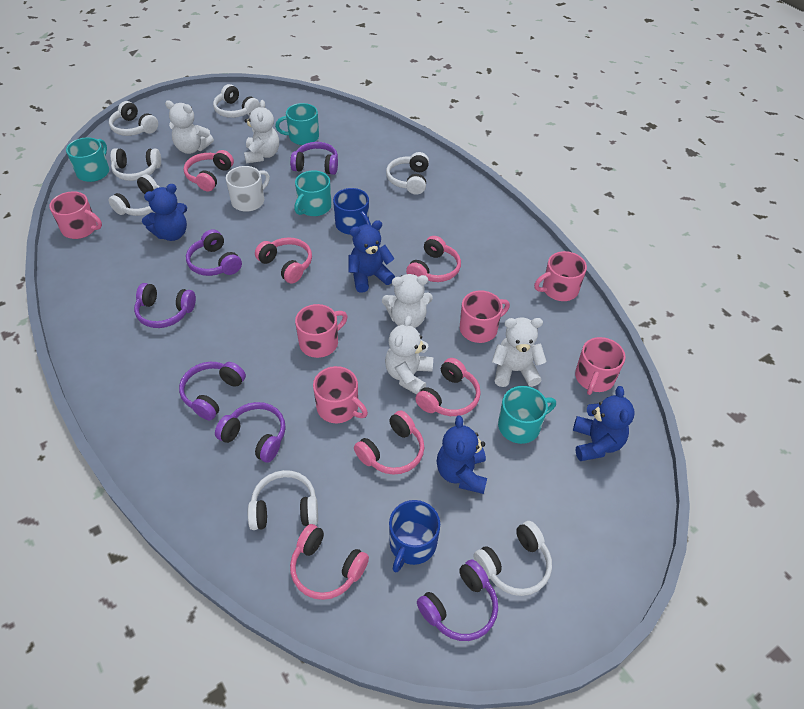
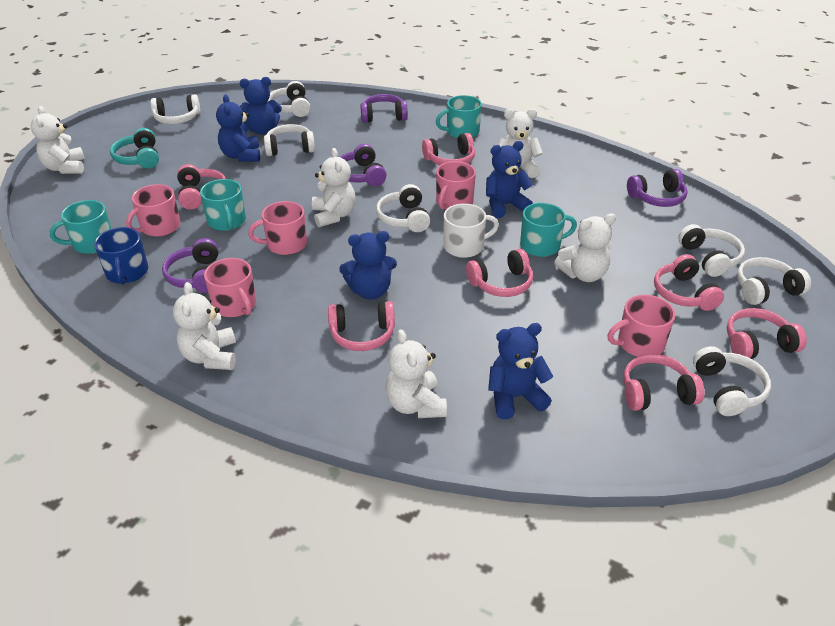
blue mug: [333,188,371,235] [389,500,440,572] = 2 -> [94,227,148,285] = 1
blue teddy bear: [142,184,187,241] [348,220,395,293] [437,416,487,494] [573,386,634,461] = 4 -> [216,95,260,162] [240,77,282,135] [339,231,397,300] [486,141,533,218] [488,323,553,419] = 5
pink headphones: [184,150,234,191] [255,237,312,283] [290,524,369,600] [354,410,424,474] [406,236,461,282] [415,358,481,416] = 6 -> [177,164,226,210] [328,301,395,351] [422,133,475,165] [466,249,533,297] [623,354,704,411] [654,254,724,311] [727,308,807,359] = 7
pink mug: [49,191,102,239] [295,304,348,358] [313,366,368,423] [460,290,510,343] [534,251,587,301] [575,337,626,395] = 6 -> [126,184,181,237] [204,258,256,317] [248,201,307,255] [436,161,476,210] [607,295,675,357] = 5
purple headphones: [134,283,196,328] [179,362,246,420] [186,229,242,276] [215,402,286,463] [290,142,338,175] [417,559,498,641] = 6 -> [162,238,218,293] [340,144,387,186] [360,94,408,123] [627,169,688,207] = 4
turquoise headphones: none = 0 -> [110,128,159,168] = 1
white teddy bear: [165,100,214,154] [244,100,279,163] [382,274,433,328] [385,316,433,395] [492,317,547,387] = 5 -> [31,106,85,174] [173,282,236,370] [312,148,356,227] [385,329,447,418] [498,109,543,178] [554,213,616,282] = 6

